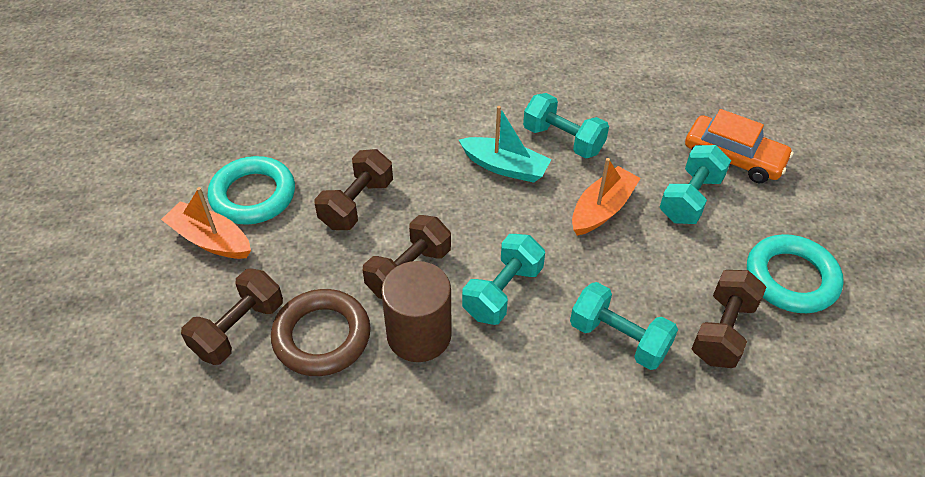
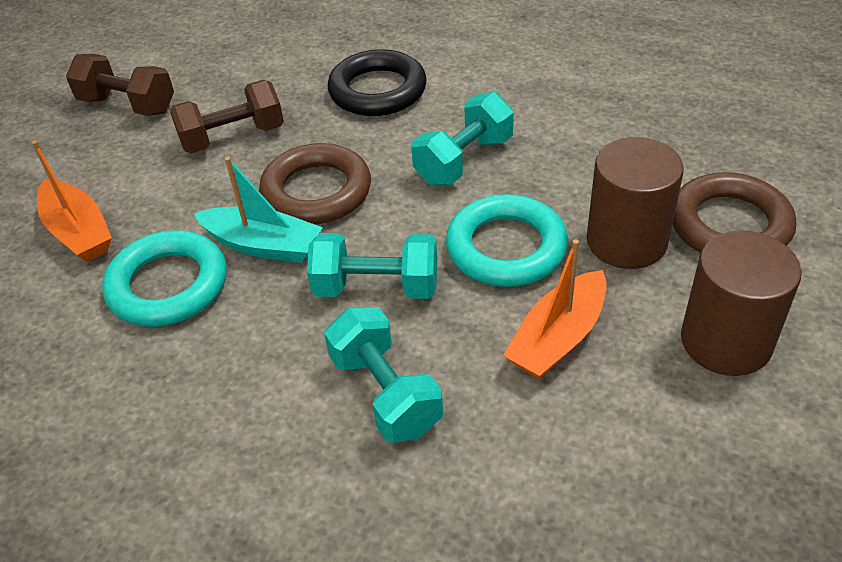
black ring: none = 0 -> [327,49,427,116] = 1
brown cylinder: [381,261,452,362] = 1 -> [587,137,684,269] [681,231,802,376] = 2
brown dumbbell: [181,269,283,365] [314,149,393,230] [363,215,451,299] [692,270,766,368] = 4 -> [66,54,174,116] [170,80,284,153] = 2
brown ring: [271,289,371,376] = 1 -> [259,143,371,224] [673,172,796,253] = 2
orange car: [685,109,794,183] = 1 -> none = 0
turquoise dumbbell: [462,234,545,325] [523,93,609,159] [570,282,678,370] [660,145,731,224] = 4 -> [307,233,437,299] [324,307,443,443] [411,92,514,186] = 3

